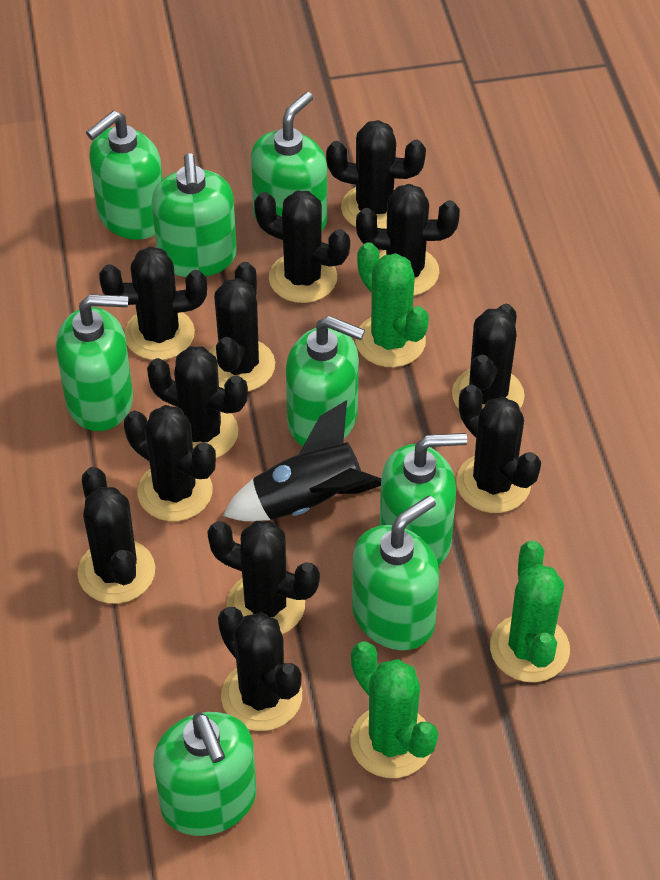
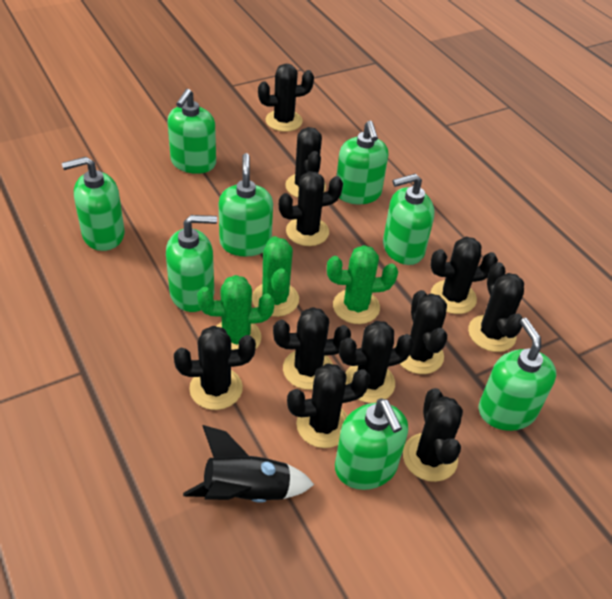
black cactus: [77,467,155,604] [99,246,207,360] [124,405,216,521] [147,346,248,458] [207,521,320,634] [209,262,275,392] [218,607,302,731] [254,191,350,303] [326,120,426,229] [356,184,460,296] [452,304,524,409] [456,385,541,513] = 12 -> [174,326,256,410] [258,64,314,132] [273,307,351,390] [279,171,343,246] [285,127,326,198] [287,363,370,448] [339,321,414,403] [395,290,447,374] [403,388,463,482] [430,237,498,314] [468,262,524,352] = 11

